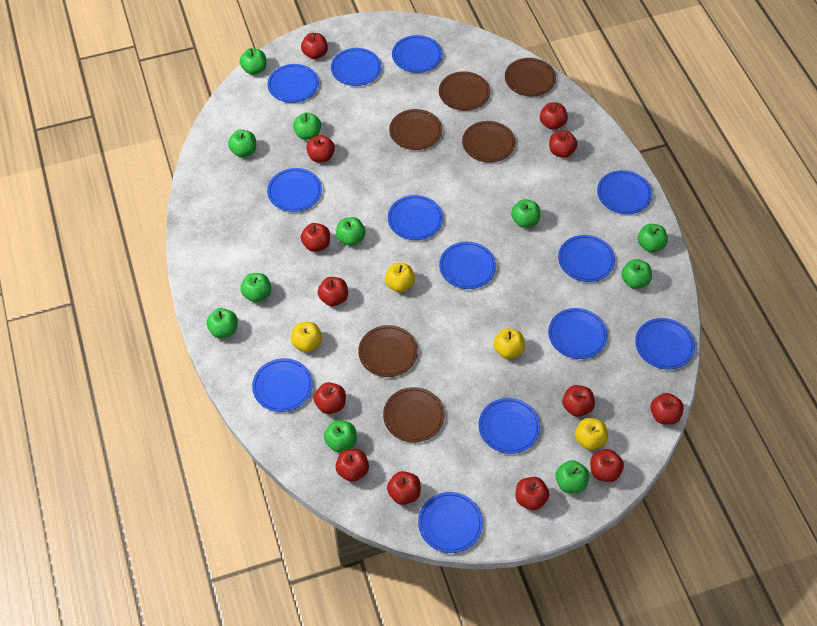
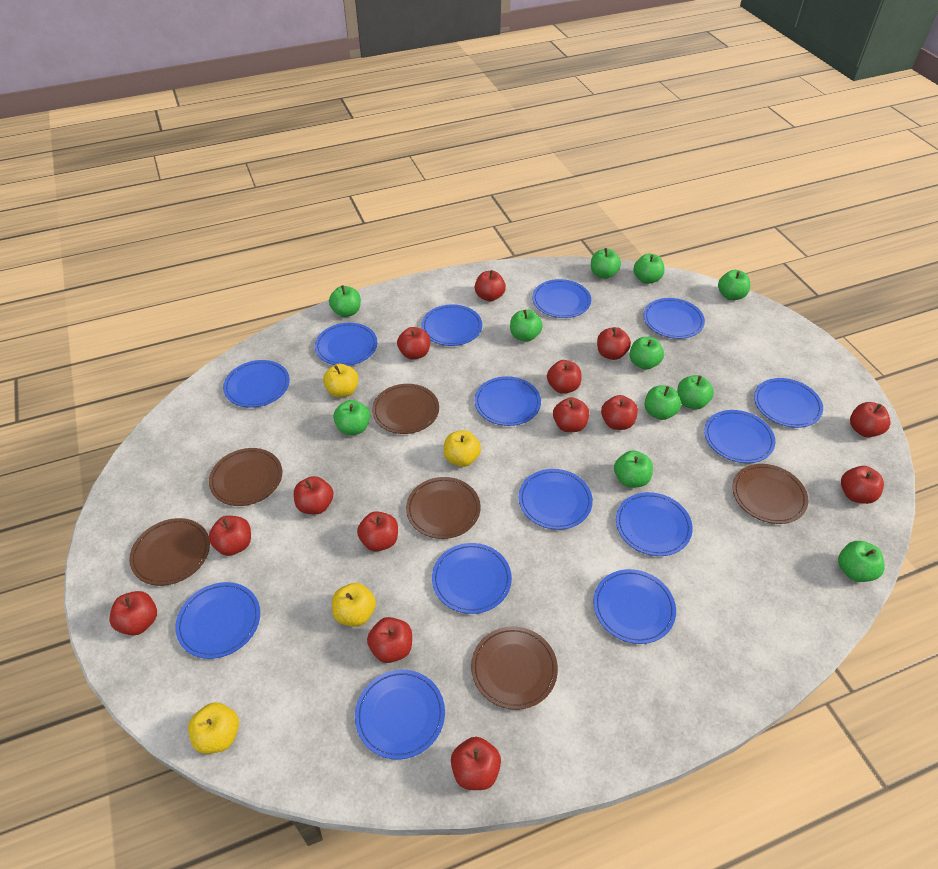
blue plate: [252,358,313,412] [267,168,322,212] [268,64,319,103] [331,48,382,86] [388,195,443,240] [392,35,442,73] [418,492,483,553] [439,242,496,289] [479,398,540,454] [548,308,608,359] [558,235,615,282] [597,170,652,214] [635,318,695,369] = 13 -> [175,582,260,659] [223,360,290,408] [315,323,377,366] [355,670,445,760] [422,304,482,346] [432,543,512,614] [475,376,541,426] [519,469,593,530] [532,279,591,318] [593,569,676,644] [616,492,693,556] [643,298,705,339] [704,410,775,463] [754,378,823,428] = 14
red apple: [301,33,328,59] [301,223,330,252] [306,135,335,162] [314,382,346,414] [318,277,348,306] [335,449,369,482] [387,471,421,505] [516,477,549,510] [540,102,568,130] [549,130,578,158] [562,385,595,417] [590,449,624,482] [650,393,684,424] = 13 -> [109,591,157,636] [209,516,251,556] [294,476,334,514] [357,511,398,551] [367,617,412,663] [397,327,430,359] [451,737,501,790] [475,270,506,301] [547,360,581,394] [553,397,589,432] [597,327,631,360] [601,395,638,430] [841,466,884,504] [850,402,890,437] = 14

